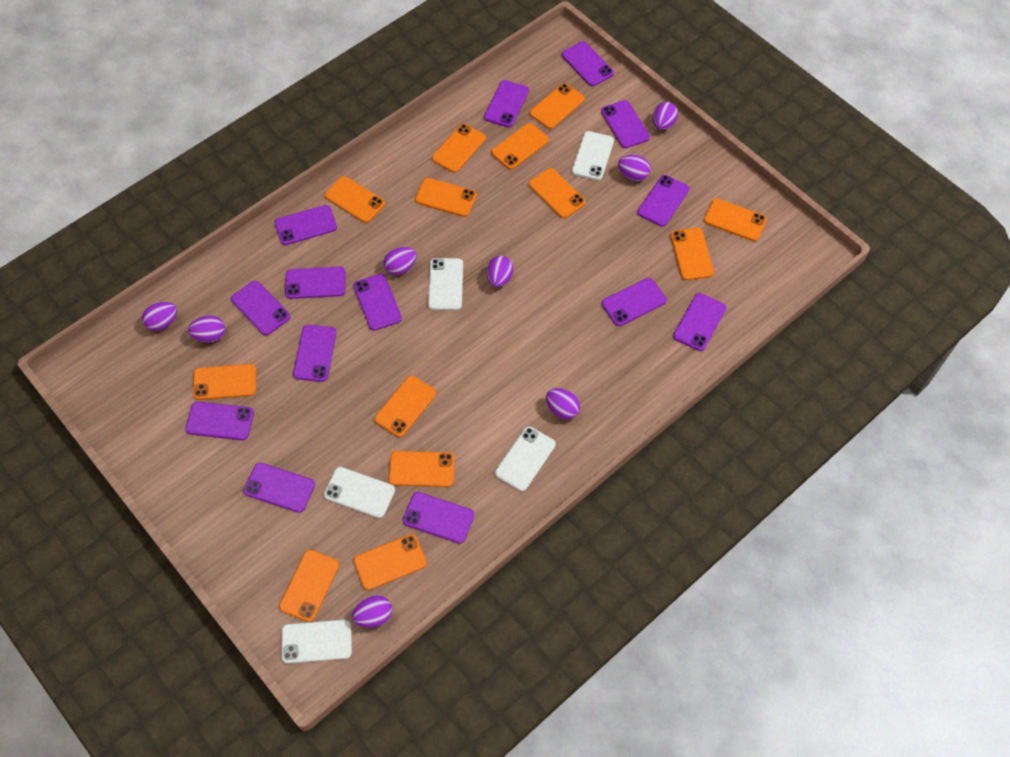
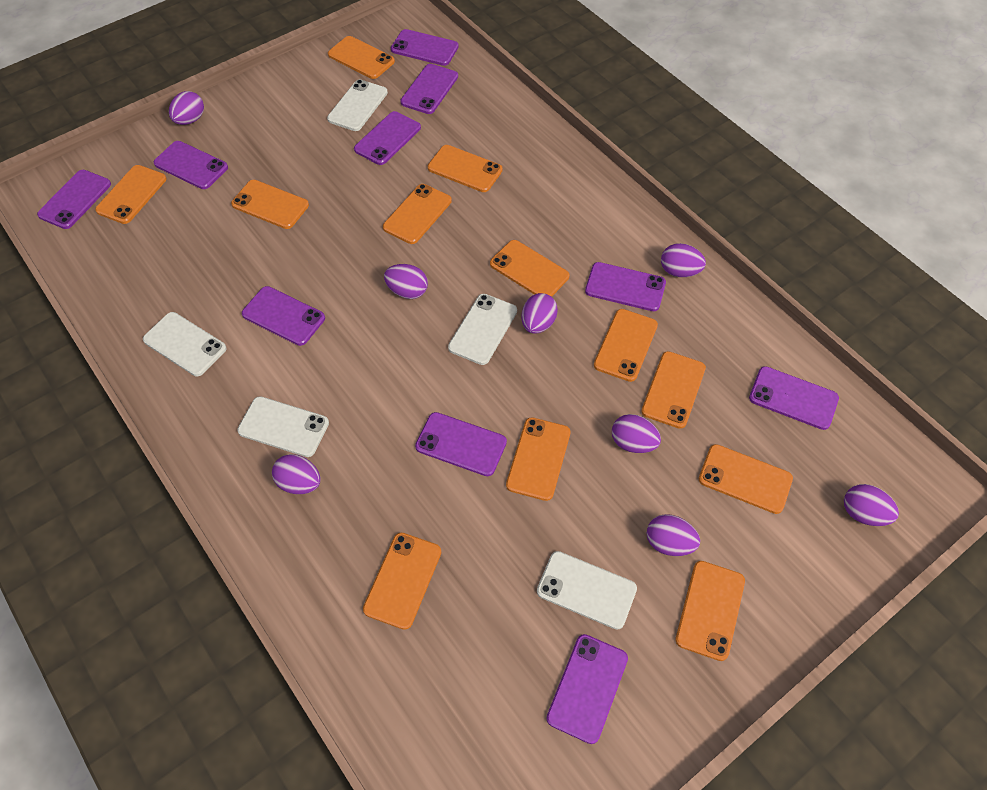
orange phone: [193,364,256,400] [279,550,339,622] [325,176,385,223] [353,534,427,590] [374,376,436,437] [388,451,455,487] [415,178,477,217] [432,124,486,173] [491,123,549,170] [529,168,586,218] [530,83,585,129] [670,228,714,280] [704,198,767,241] = 13 -> [95,165,166,224] [231,180,309,229] [328,36,395,79] [363,533,441,630] [383,184,452,244] [428,145,503,192] [490,240,570,297] [506,417,571,501] [594,309,658,382] [641,351,706,429] [675,561,745,661] [699,444,793,514] = 12
purple phone: [185,401,254,440] [231,280,291,336] [243,463,315,513] [275,205,337,245] [285,267,345,299] [293,325,336,382] [353,274,402,331] [403,492,474,544] [484,80,529,127] [562,41,614,86] [601,100,650,148] [602,278,667,326] [637,175,689,227] [673,293,726,351] = 14 -> [37,170,111,229] [153,141,228,189] [242,286,325,346] [354,111,421,165] [391,29,459,66] [400,64,458,114] [415,412,507,476] [546,634,628,744] [585,262,666,311] [749,366,839,430] = 10

